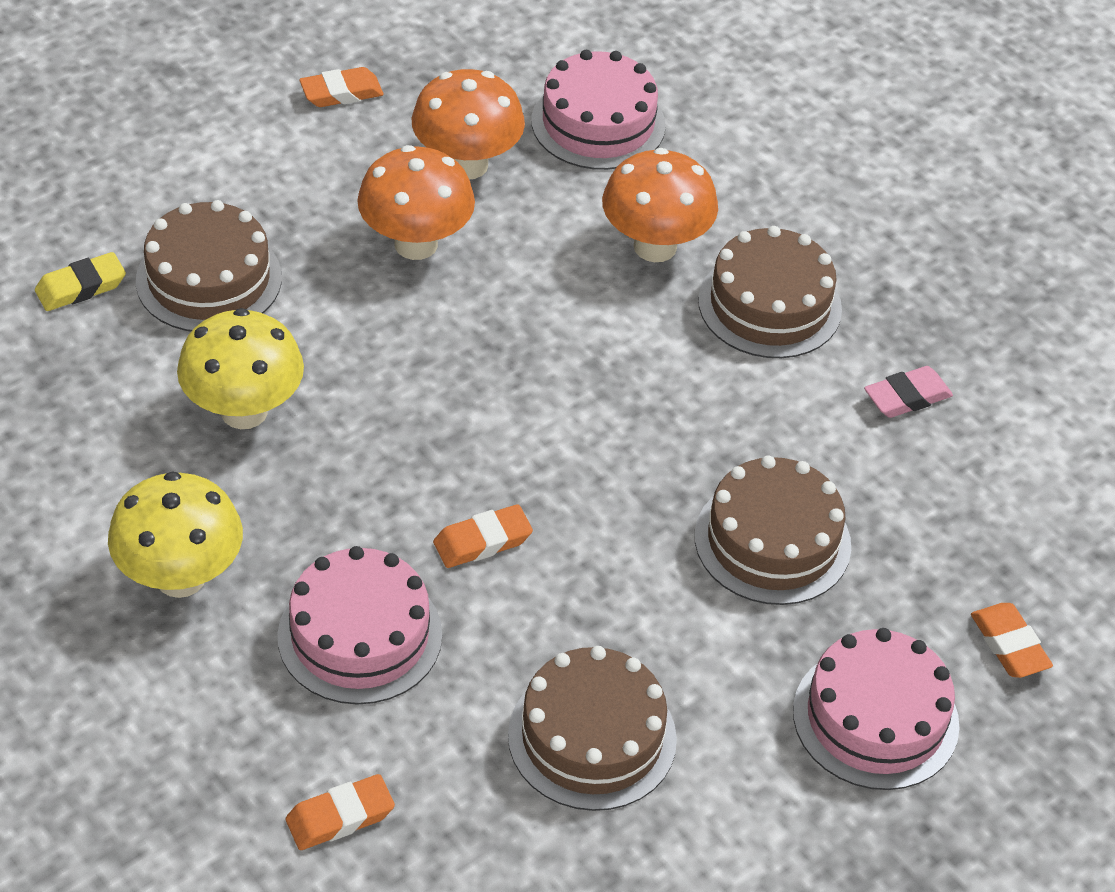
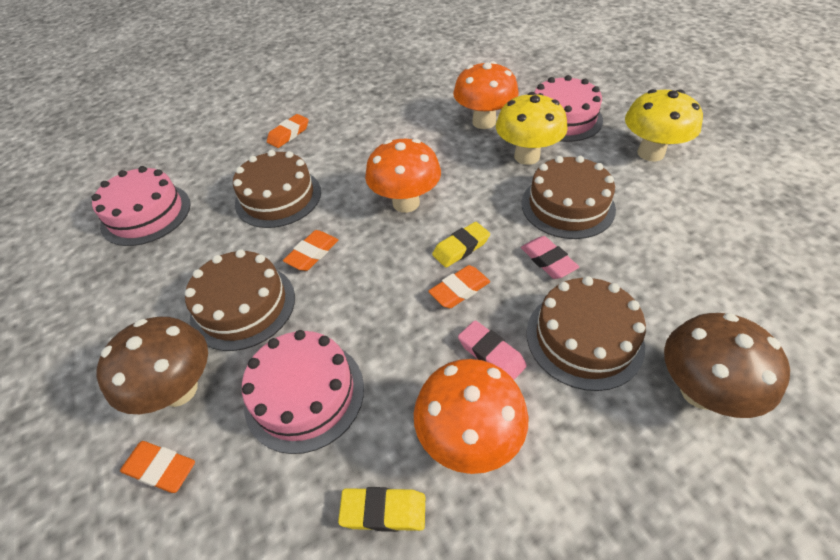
brown mushroom: none = 0 -> [96,317,208,414] [664,313,790,418] = 2
pink eraser: [864,366,953,418] = 1 -> [458,320,527,380] [521,236,579,279] = 2
yellow eraser: [35,252,126,311] = 1 -> [338,487,425,532] [432,222,490,267] = 2

